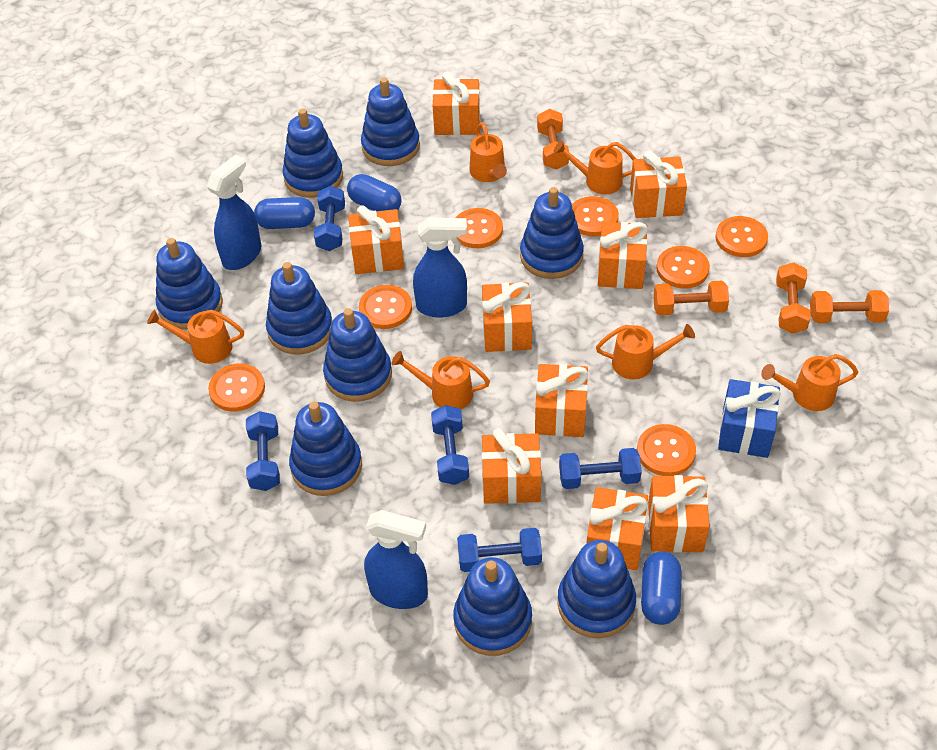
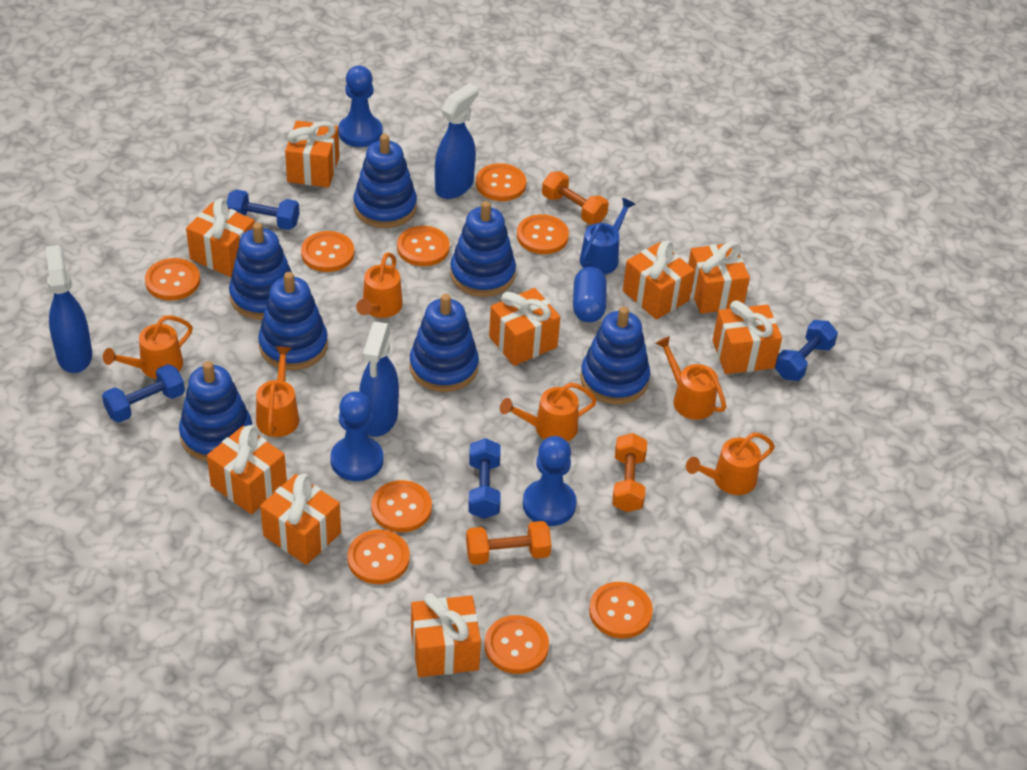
blue capsule: [254,197,315,229] [347,174,402,211] [641,552,682,625] = 3 -> [573,267,607,322] = 1
blue dumbbell: [246,411,280,491] [314,186,345,251] [431,405,469,485] [457,528,542,572] [559,448,642,489] = 5 -> [102,364,185,423] [226,189,299,230] [468,438,501,519] [775,320,838,381] = 4
blue gift: [718,379,781,458] = 1 -> none = 0
blue pawn: none = 0 -> [330,391,383,481] [338,66,382,147] [523,436,577,526] = 3
blue stacking toy: [156,238,223,330] [266,262,332,354] [282,109,343,198] [289,402,362,496] [323,308,392,402] [361,78,420,166] [453,557,532,656] [520,187,584,279] [557,540,636,638] = 9 -> [179,361,252,462] [229,223,292,320] [258,272,328,370] [354,134,417,228] [410,294,479,392] [450,201,516,297] [580,307,650,404] = 7
blue watering can: none = 0 -> [580,198,635,274] = 1
orange button: [208,363,265,412] [359,285,412,329] [456,208,503,248] [572,196,619,236] [637,424,696,476] [656,246,710,288] [715,216,768,257] = 7 -> [145,258,200,301] [301,231,354,272] [347,530,410,584] [371,480,432,532] [397,226,450,266] [476,163,526,201] [484,615,549,674] [517,214,569,254] [589,582,653,638] = 9
orange dumbbell: [537,109,569,170] [653,281,729,316] [776,262,811,334] [810,290,889,323] = 4 -> [466,521,551,565] [542,171,609,224] [612,433,647,512] = 3

